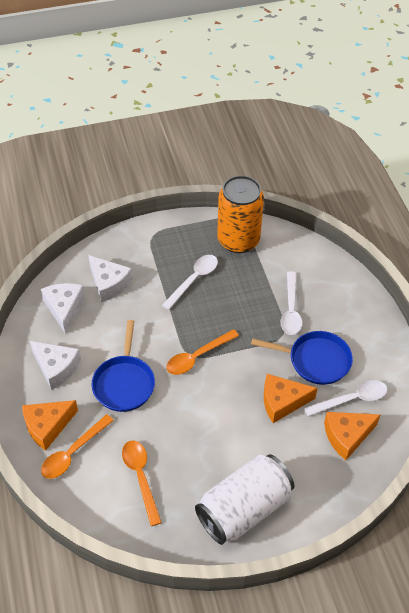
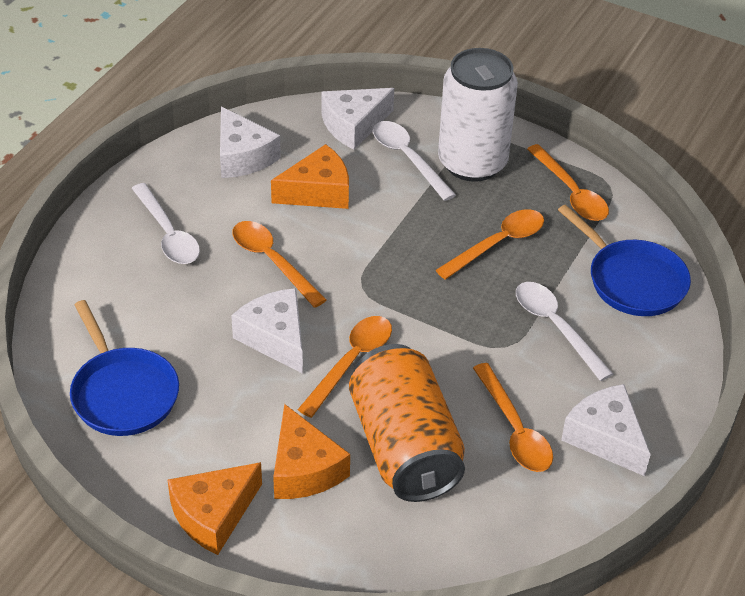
orange spoon: [41,414,114,479] [122,440,162,526] [166,329,239,375] = 3 -> [233,221,327,308] [297,316,392,418] [436,209,544,279] [473,363,553,472] [527,144,609,221] = 5
white cheese: [30,341,81,390] [41,283,85,334] [88,255,133,302] = 3 -> [220,106,281,178] [231,288,303,374] [322,88,394,150] [561,384,651,476] = 4

